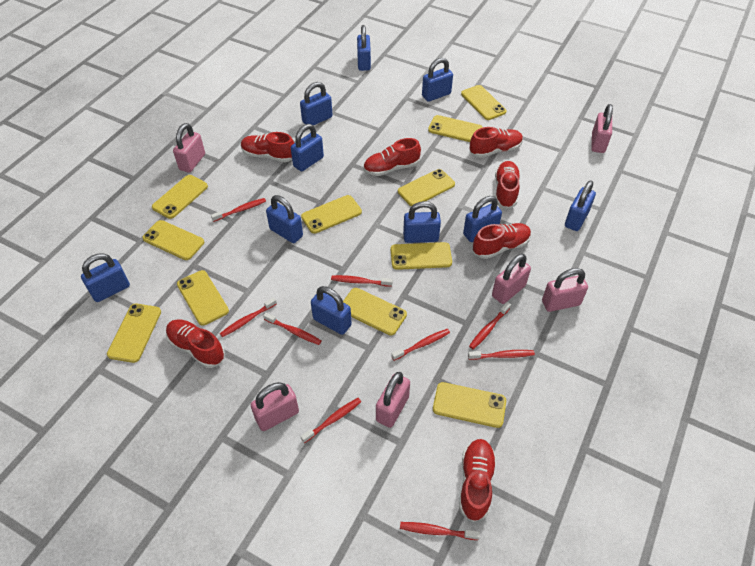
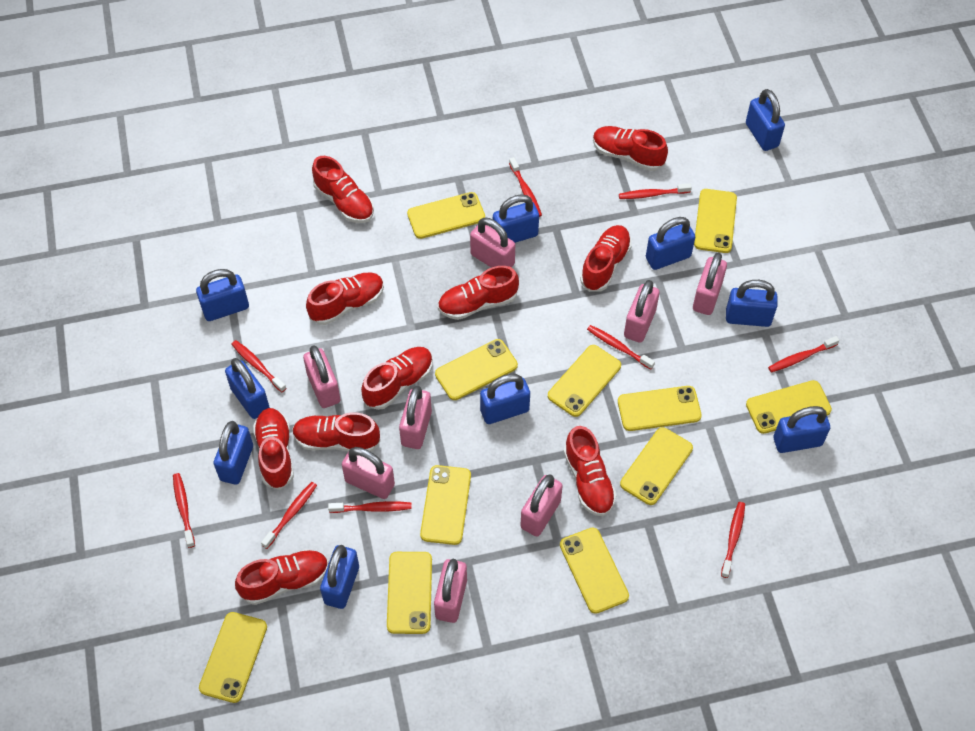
pink padlock: [173,123,205,173] [251,382,299,431] [376,372,410,428] [492,254,531,304] [542,268,588,312] [591,104,613,153] = 6 -> [303,346,340,408] [342,447,395,499] [399,386,432,449] [434,559,467,623] [470,218,515,268] [520,474,563,536] [624,280,660,343] [693,253,727,315] = 8
red shoe: [166,319,225,368] [241,132,294,162] [363,138,421,176] [459,439,496,522] [470,127,523,158] [473,223,531,259] [495,161,520,209] = 7 -> [235,549,329,605] [253,408,294,490] [292,413,380,452] [306,273,384,325] [312,156,374,223] [361,347,433,410] [438,266,519,320] [564,426,617,516] [580,225,632,292] [593,126,668,171] = 10

